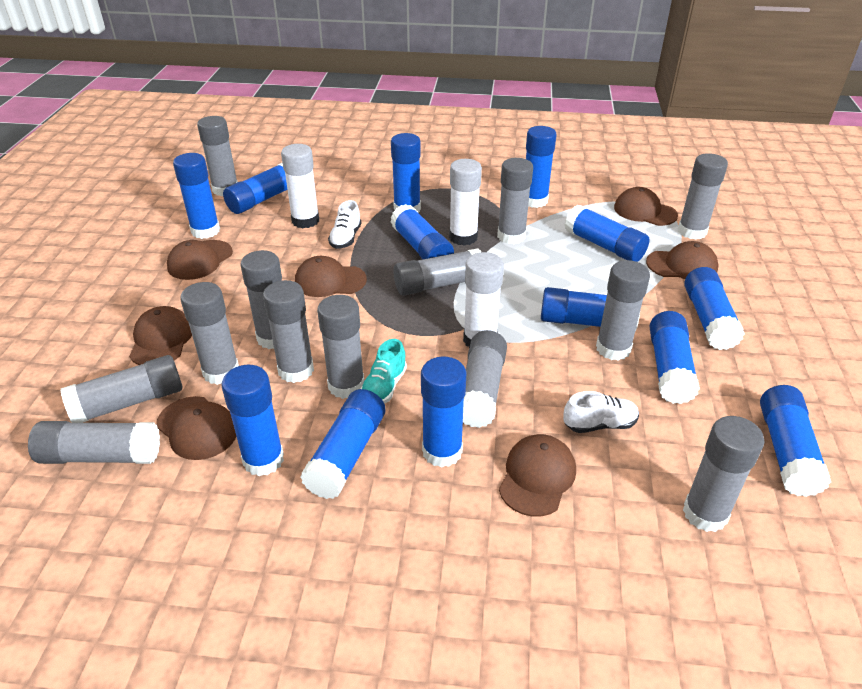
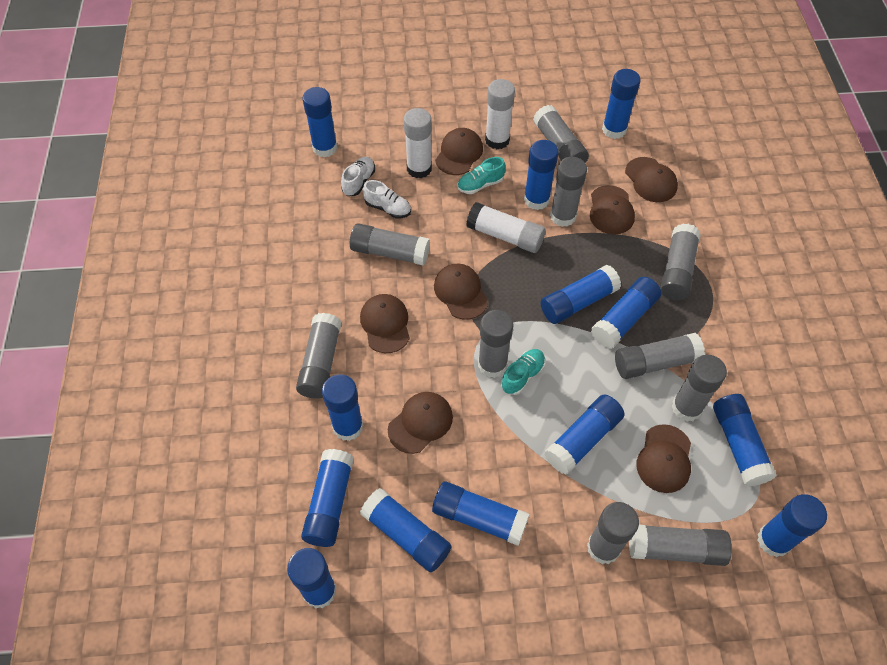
grey glue stick: [28,421,160,464] [60,355,183,423] [180,282,239,385] [197,116,238,196] [240,250,282,349] [263,280,314,383] [317,295,364,399] [393,248,481,296] [463,330,507,428] [497,158,533,244] [596,260,650,361] [678,153,728,240] [683,416,764,532] = 13 -> [296,313,341,399] [350,223,430,266] [478,310,513,378] [533,105,589,163] [550,157,587,227] [587,502,639,564] [615,333,705,379] [629,525,732,566] [660,224,701,300] [671,355,727,422] = 10
turquoise shoe: [360,339,407,404] = 1 -> [457,157,506,194] [501,349,546,395] = 2

